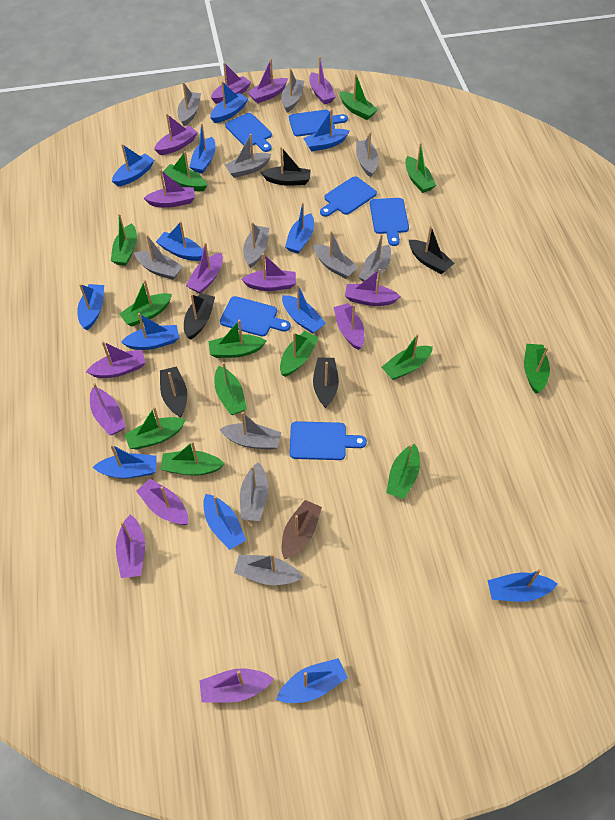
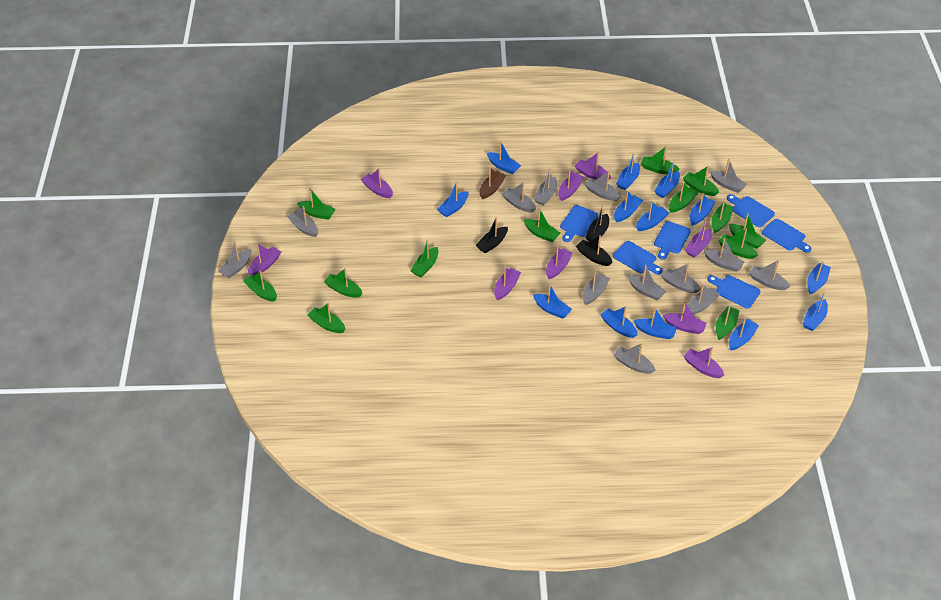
black boat: [160,366,187,418] [184,293,215,340] [261,147,311,186] [313,358,339,408] [409,226,454,274] = 5 -> [476,217,508,253] [576,235,613,266] [585,206,609,241] = 3
grey boat: [134,235,183,280] [177,82,201,126] [219,412,281,450] [225,134,272,178] [234,554,303,585] [240,462,268,521] [243,222,269,268] [281,68,304,112] [314,231,358,279] [356,132,378,177] [359,234,391,282] = 11 -> [218,241,251,278] [287,206,318,237] [502,182,536,213] [534,168,557,206] [583,272,610,305] [584,171,621,201] [614,343,655,374] [628,265,666,300] [661,263,701,293] [687,284,721,314] [704,238,745,272] [710,159,747,193] [749,260,790,290] = 13
purple boat: [86,341,146,378] [90,383,125,435] [116,515,145,578] [136,479,188,525] [144,169,195,208] [154,114,198,155] [186,242,223,293] [199,668,274,703] [211,63,251,104] [241,253,296,291] [247,59,288,104] [309,56,336,104] [334,303,365,350] [345,269,401,306] = 14 -> [248,244,281,275] [361,168,393,198] [494,267,521,300] [546,246,573,279] [558,169,584,201] [575,152,611,180] [663,302,706,334] [683,347,724,378] [685,220,712,258] = 9

